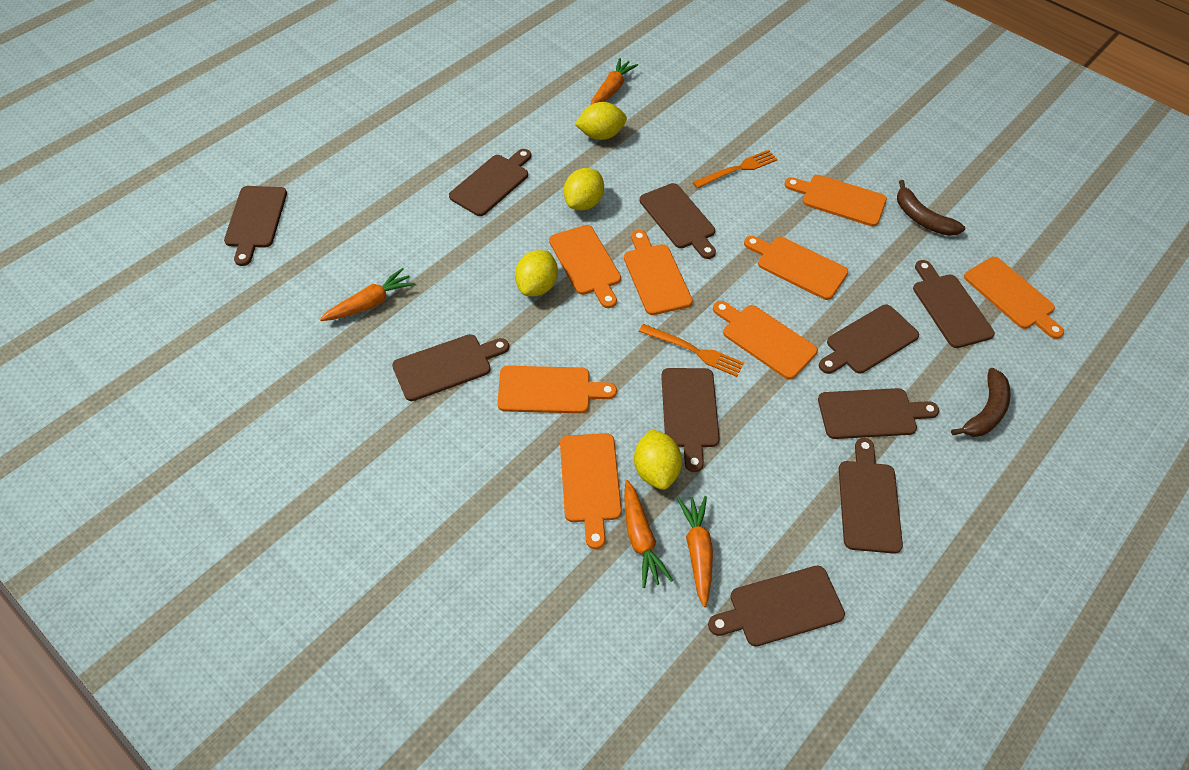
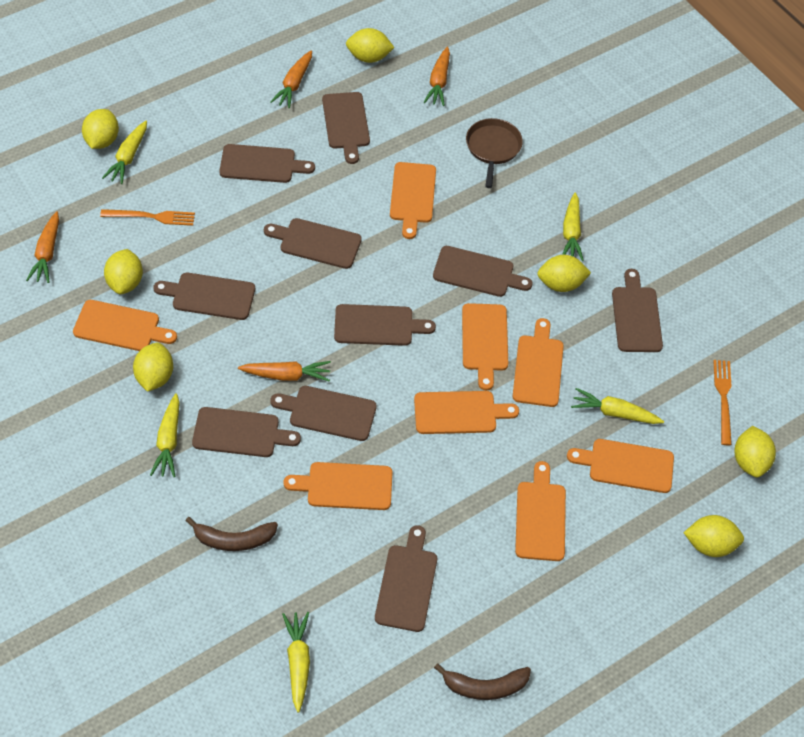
brown pan: none = 0 -> [466,118,523,188] = 1
yellow carrot: none = 0 -> [102,121,147,184] [150,393,180,477] [282,612,310,712] [562,192,584,261] [571,388,664,424] = 5
yellow lemon: [515,250,558,296] [564,168,604,210] [575,102,627,140] [634,429,682,490] = 4 -> [82,109,119,149] [104,249,143,294] [133,343,173,392] [346,28,395,63] [537,255,591,292] [684,515,744,557] [734,426,776,477] = 7

